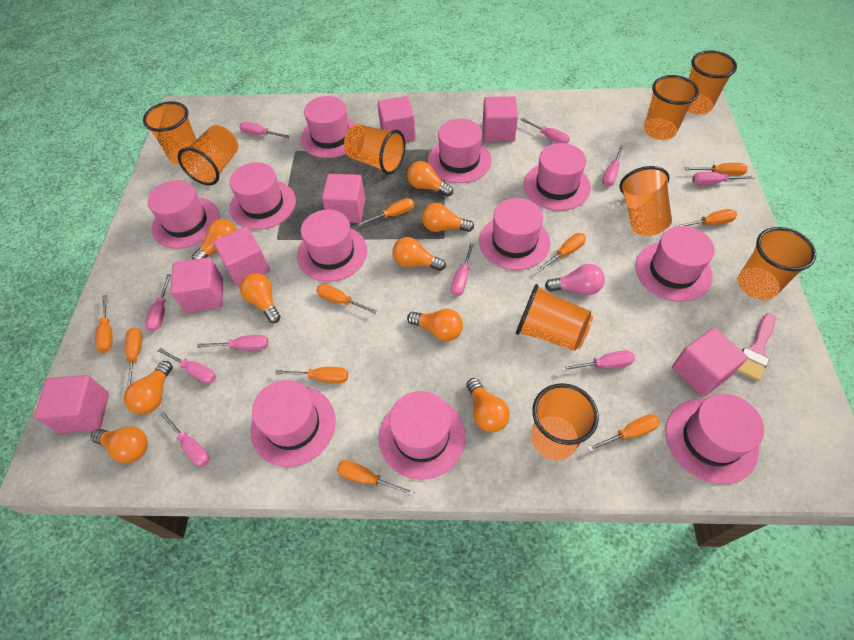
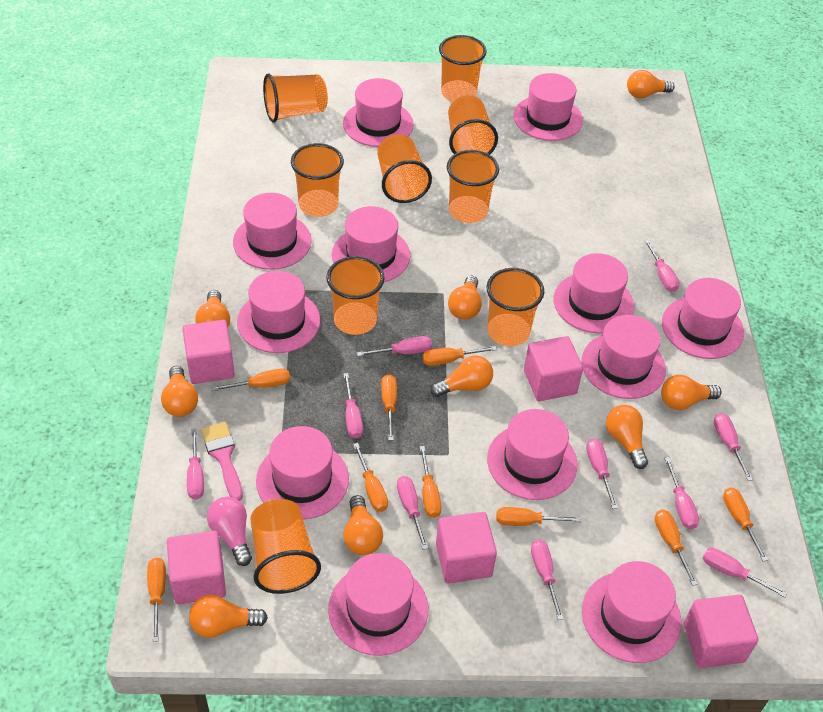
orange screwdriver: [95,295,112,353] [125,327,142,389] [275,367,348,383] [316,284,377,314] [337,460,415,496] [357,198,414,226] [537,233,586,272] [587,414,660,452] [675,209,737,227] [685,163,748,176] = 10 -> [147,558,166,642] [212,368,290,391] [353,443,388,512] [381,374,397,441] [419,446,442,518] [422,346,497,366] [496,507,581,526] [655,510,698,586] [723,487,768,562] = 9
pink cube: [34,375,109,433] [170,257,223,313] [213,227,270,286] [322,174,365,223] [377,96,416,142] [483,96,518,142] [672,328,748,397] = 7 -> [167,531,226,604] [182,320,235,384] [436,512,497,584] [524,336,583,401] [684,595,759,668] = 5
pink hat: [148,180,220,249] [229,162,296,230] [250,380,336,467] [297,210,367,282] [300,96,356,158] [379,391,466,480] [428,118,491,183] [479,198,550,270] [524,143,591,211] [635,226,714,302] [665,394,764,484] = 11 -> [233,193,312,270] [237,271,321,353] [256,426,349,520] [328,553,428,656] [332,206,410,282] [343,78,414,147] [487,409,578,500] [513,73,583,141] [554,253,634,333] [582,315,666,399] [582,561,682,663] [662,278,744,359] = 12

